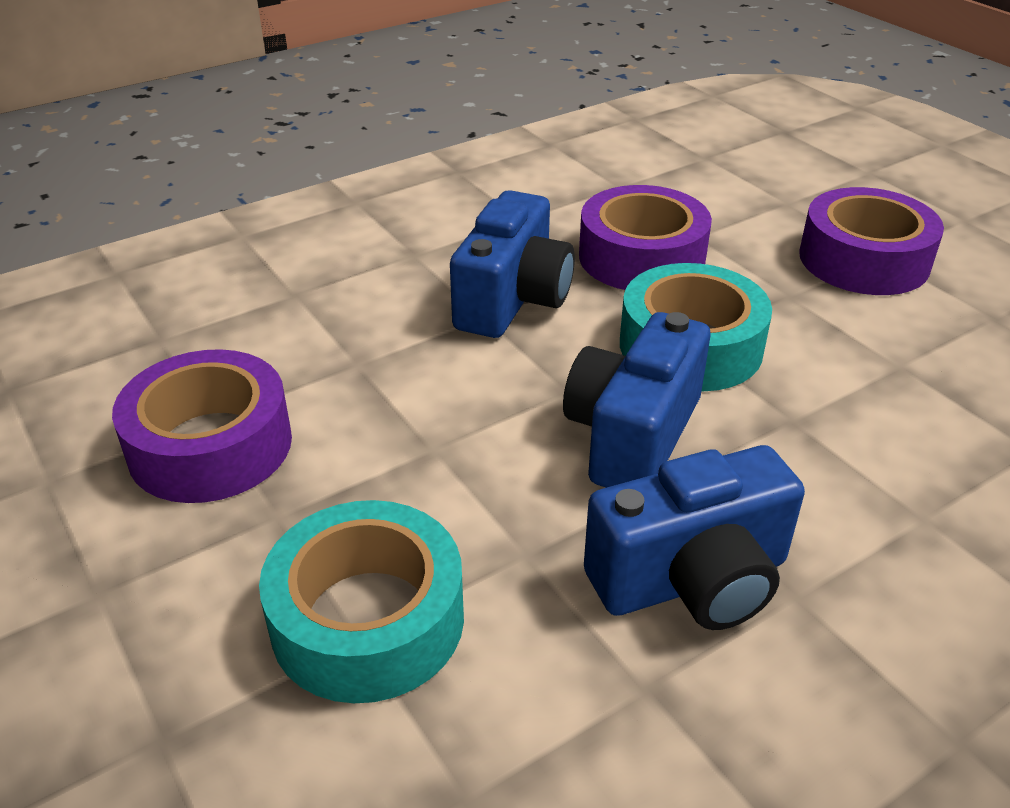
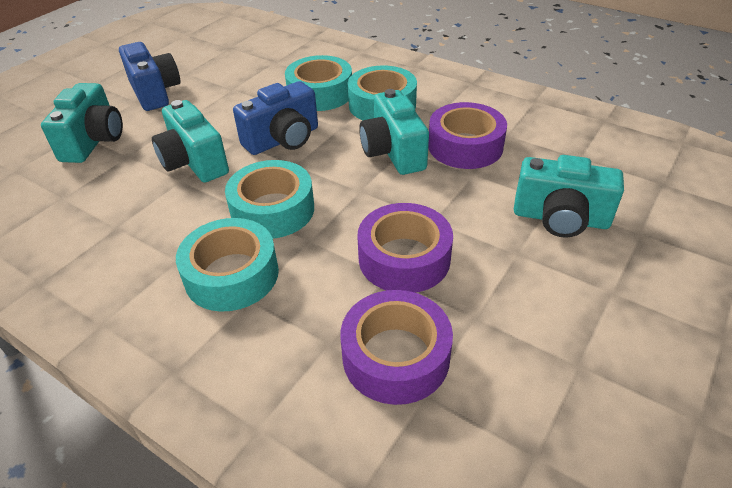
blue camera: [450,190,575,338] [563,312,710,488] [584,445,805,630] = 3 -> [119,42,181,111] [233,81,318,155] = 2
turquoise camera: none = 0 -> [41,83,123,163] [152,100,229,183] [359,89,429,175] [514,155,624,238] = 4
turquoise tape: [259,500,464,703] [620,263,772,391] = 2 -> [176,218,279,312] [225,160,314,239] [285,55,352,111] [348,65,417,120] = 4

